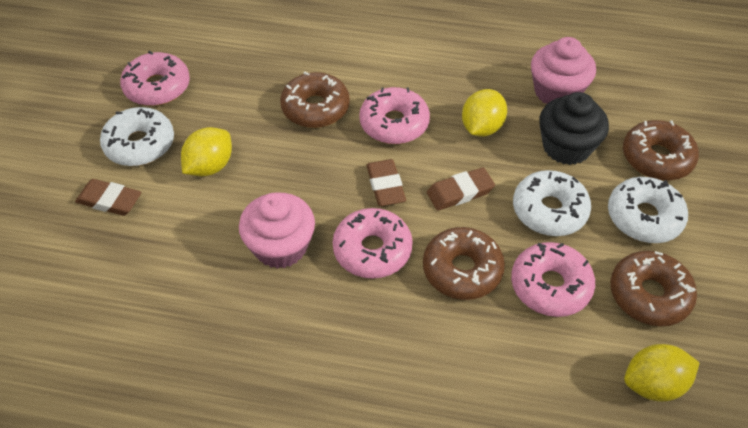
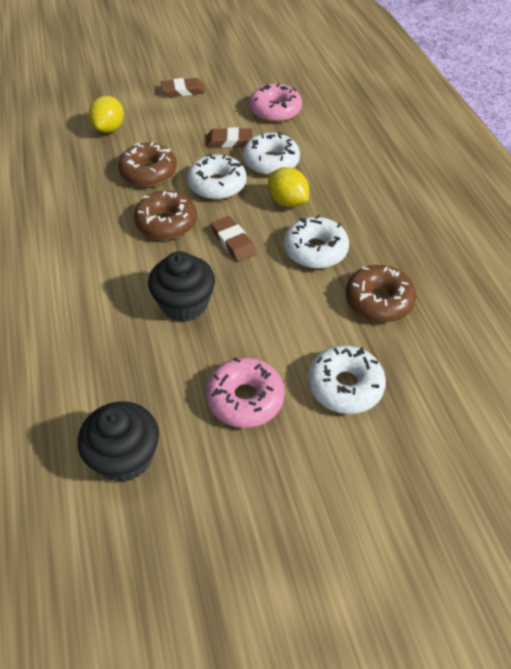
black cupcake: [539,92,609,165] = 1 -> [78,401,159,482] [148,251,215,322] = 2
brown donut: [280,71,350,128] [423,227,505,300] [610,251,697,326] [623,120,699,180] = 4 -> [118,142,177,187] [134,191,197,240] [346,265,416,322] = 3
pink cupcake: [239,192,315,269] [531,37,596,104] = 2 -> none = 0
pink donut: [120,51,190,106] [333,208,413,278] [359,87,430,144] [511,242,595,317] = 4 -> [206,357,285,428] [250,83,302,122] = 2
white donut: [100,107,174,166] [513,170,591,236] [608,177,688,243] = 3 -> [187,154,246,200] [243,132,300,176] [284,215,349,269] [308,345,386,414] = 4
yellow lemon: [181,127,232,176] [462,89,507,137] [624,344,699,402] = 3 -> [89,96,124,133] [268,167,309,207] = 2

